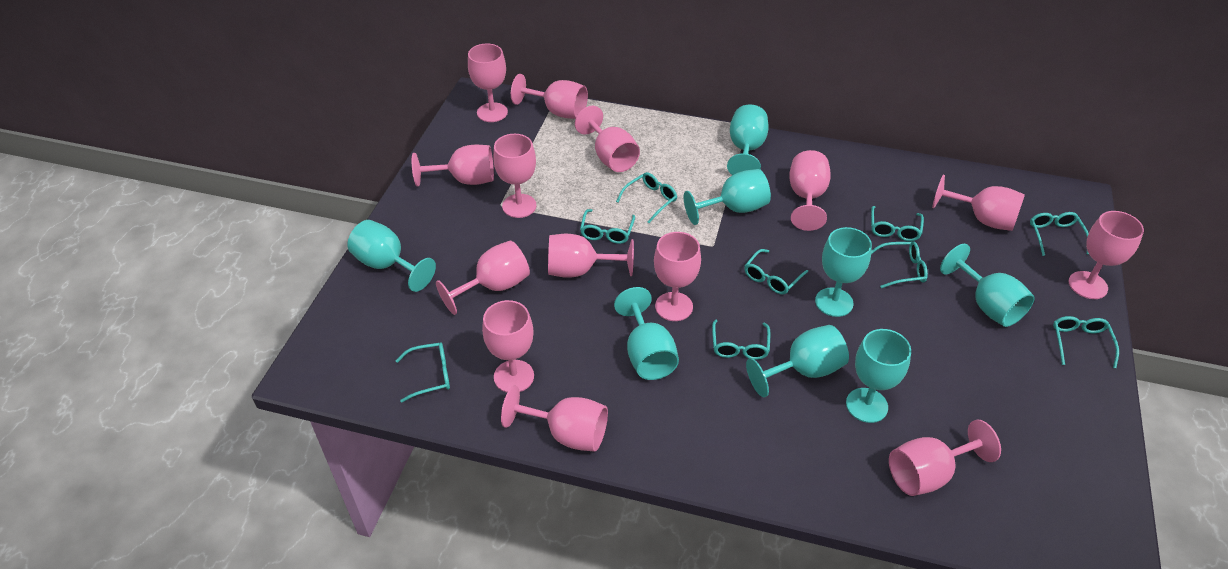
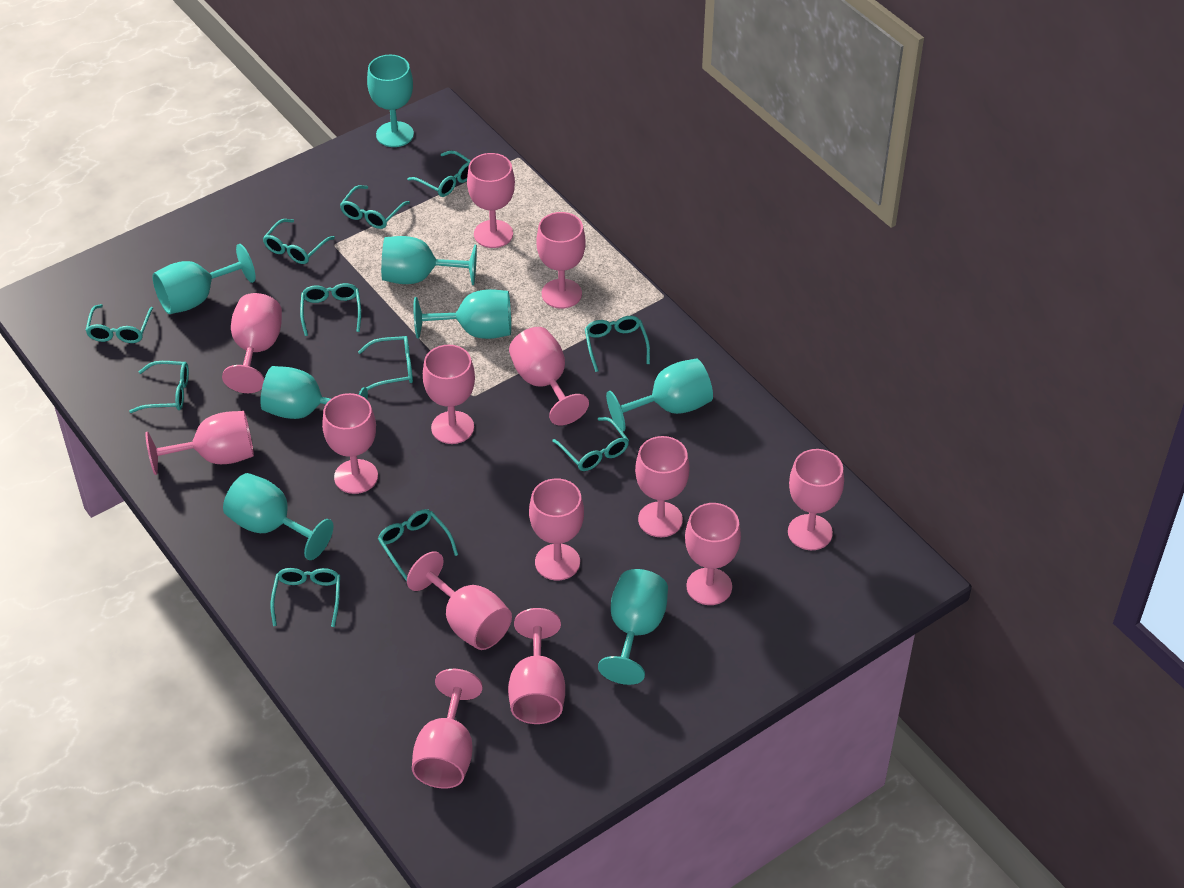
turquoise glasses: [396,343,450,403] [580,209,635,244] [616,172,677,223] [712,319,770,360] [744,249,808,294] [871,206,924,241] [871,241,928,288] [1030,212,1089,256] [1053,316,1119,368] = 9 -> [85,304,153,343] [129,361,189,413] [263,219,335,264] [271,568,340,627] [300,283,361,336] [340,185,410,229] [358,336,413,391] [378,509,458,582] [407,151,471,197] [552,417,629,471] [585,316,650,372] = 11

